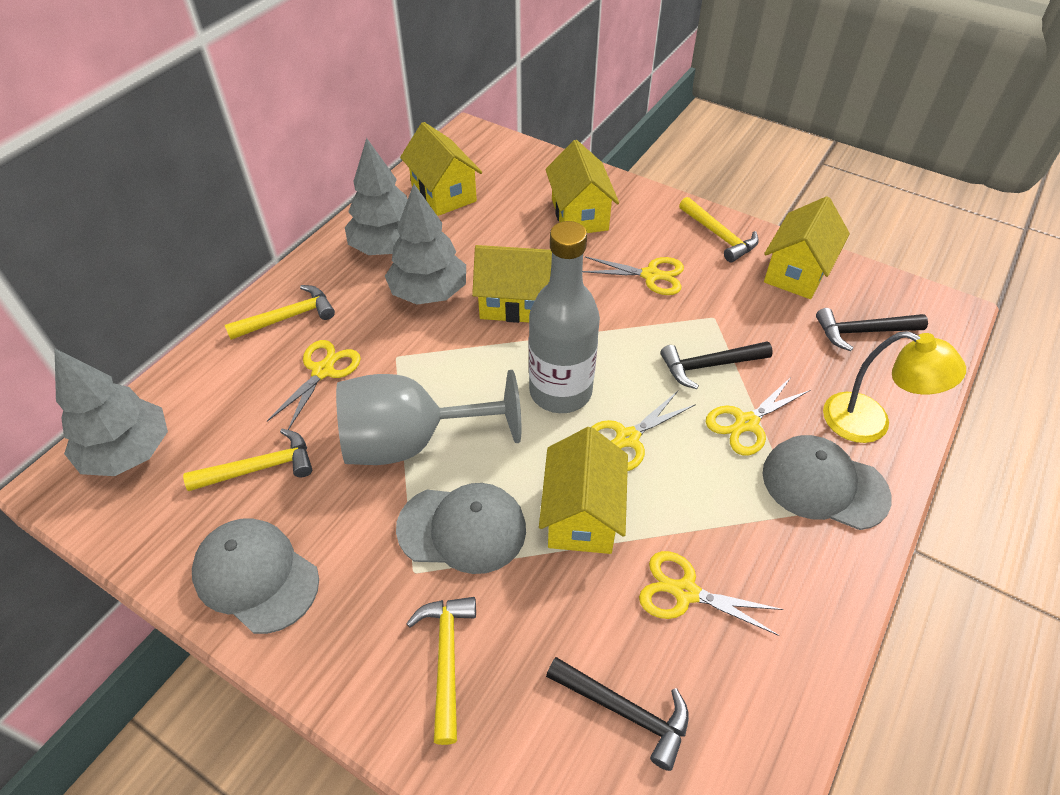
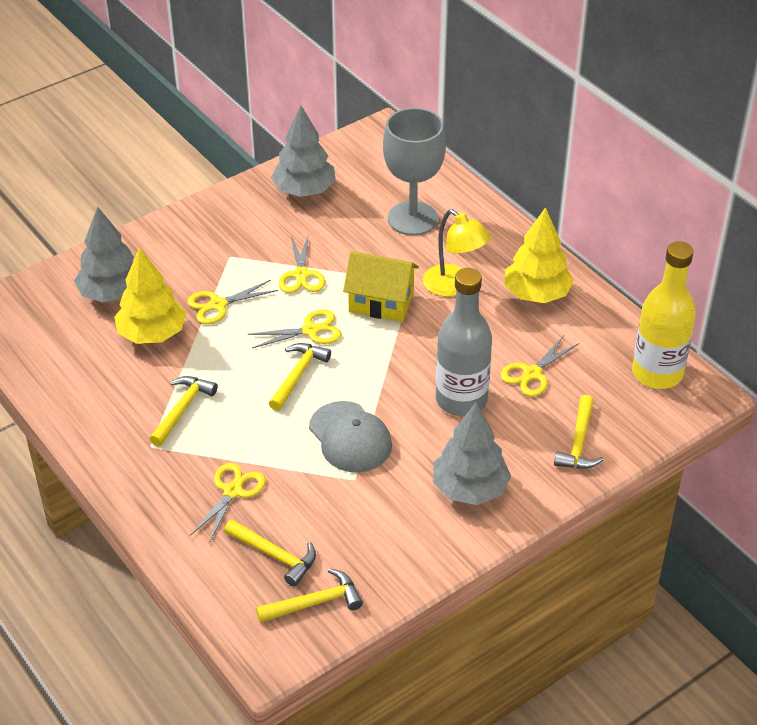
black hammer: [546,657,689,771] [660,342,773,389] [816,308,928,351] = 3 -> none = 0
grey cap: [192,518,319,634] [396,483,526,574] [762,435,892,530] = 3 -> [309,401,392,473] = 1
yellow bottle: none = 0 -> [632,241,696,389] = 1
yellow hammer: [183,429,312,491] [225,285,335,340] [406,597,476,745] [679,197,759,262] = 4 -> [149,376,218,446] [224,519,316,587] [256,568,363,623] [269,343,331,411] [554,395,604,469] = 5
yellow house: [400,122,482,216] [472,245,552,323] [539,427,628,554] [545,140,619,233] [764,196,850,299] = 5 -> [343,251,419,322] = 1
yellow tree: none = 0 -> [114,247,186,344] [505,207,574,303] = 2

